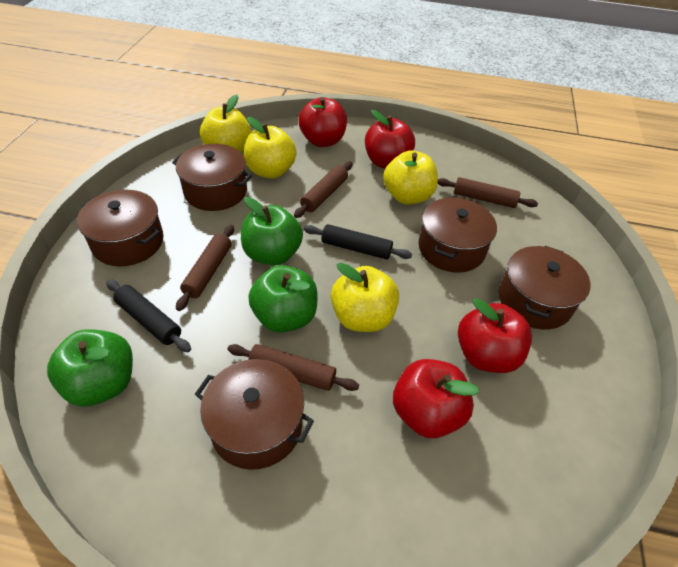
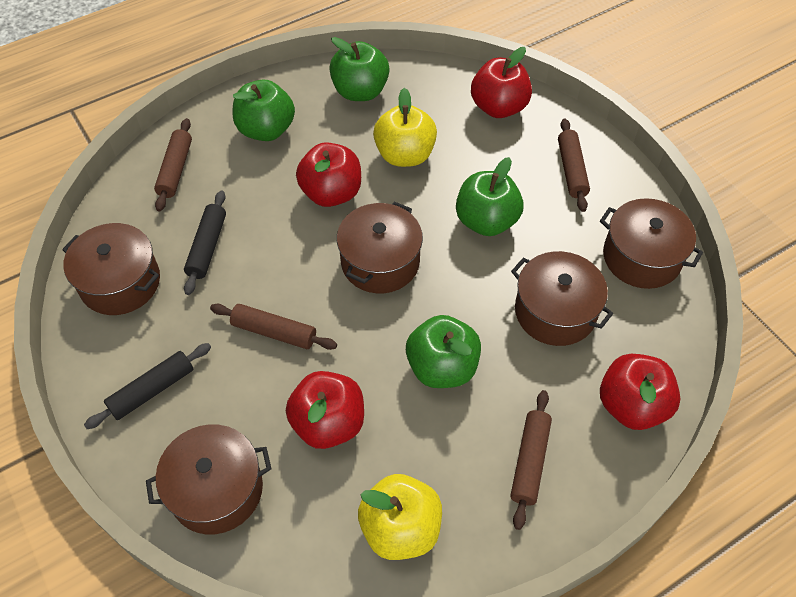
green apple: [47,329,133,407] [241,197,303,265] [249,265,317,333] = 3 -> [233,80,295,141] [329,37,390,101] [406,315,481,388] [456,157,524,236] = 4
yellow apple: [200,94,252,153] [244,117,297,179] [331,263,399,332] [383,151,438,205] = 4 -> [358,474,442,560] [373,88,437,167] = 2

